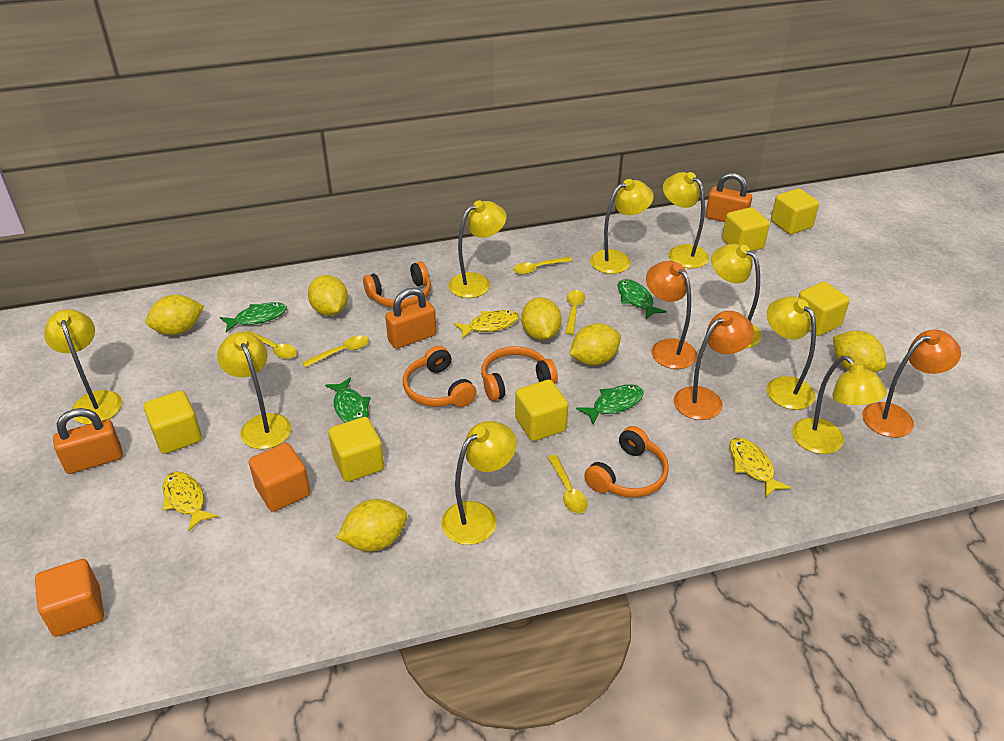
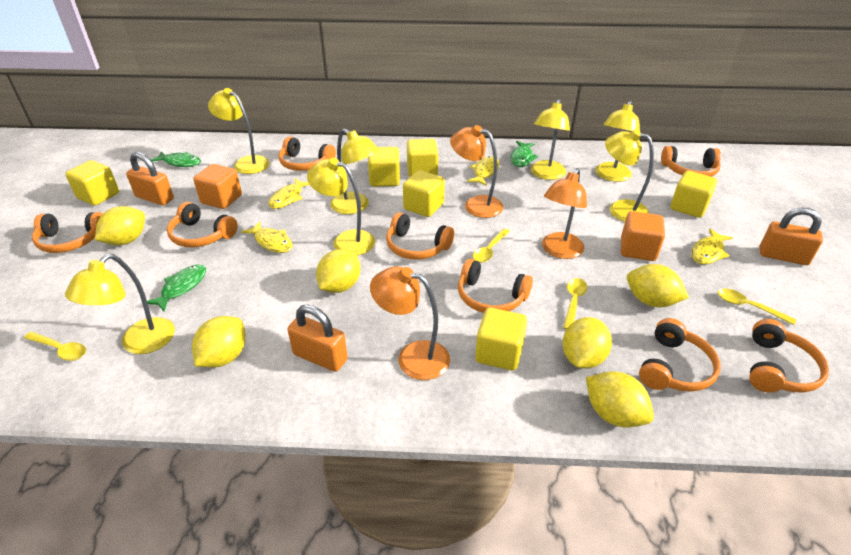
green fish: [220,302,287,332] [325,377,370,423] [576,384,644,425] [618,279,667,319] = 4 -> [147,264,206,311] [151,151,201,167] [510,141,538,167] = 3
orange headphones: [363,261,431,308] [403,346,477,407] [481,346,558,401] [584,426,669,497] = 4 -> [32,212,103,253] [167,202,238,247] [278,137,336,171] [386,212,454,260] [458,259,533,313] [639,318,721,392] [661,146,721,177] [749,319,829,393] = 8
yellow fish: [162,471,218,532] [454,310,519,339] [729,438,791,498] = 3 -> [241,221,293,253] [268,178,310,209] [467,156,500,186] [691,229,733,264] = 4
yellow lamp: [44,309,122,425] [217,332,291,449] [441,421,517,545] [448,200,507,298] [590,179,654,274] [663,172,709,268] [711,244,762,348] [766,296,816,410] [792,356,887,454] = 9 -> [65,254,175,354] [208,88,270,174] [307,158,375,255] [330,128,379,214] [531,99,570,180] [595,101,640,182] [605,129,654,222] = 7
yellow spoon: [246,330,297,359] [302,335,369,368] [513,257,572,274] [548,455,588,514] [565,290,585,335] = 5 -> [24,332,86,361] [473,229,510,263] [563,278,587,330] [718,288,796,325] = 4

